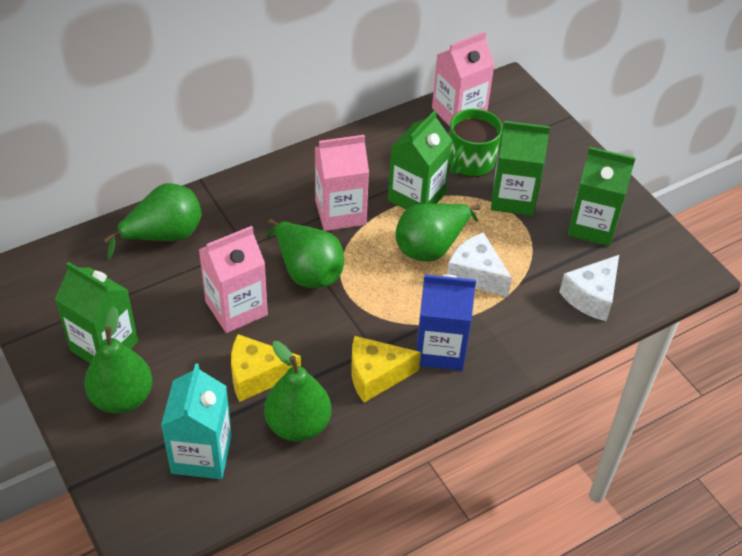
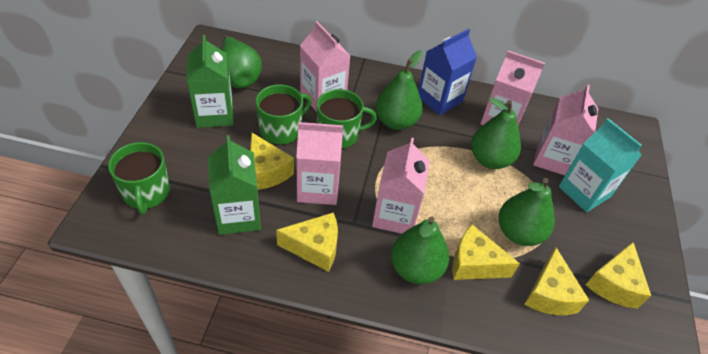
green carton: [55,262,138,363] [388,110,452,210] [491,121,550,216] [567,147,636,246] = 4 -> [187,35,234,128] [208,135,261,235] = 2
green mug: [449,109,503,177] = 1 -> [108,142,170,215] [256,85,312,145] [317,89,377,149] = 3
pink carton: [199,226,268,333] [315,135,369,231] [432,31,495,126] = 3 -> [296,122,343,205] [300,21,351,112] [372,138,430,234] [480,51,545,125] [533,85,598,175] = 5
white cheese: [447,232,512,297] [559,255,619,321] = 2 -> none = 0
yellow cheese: [231,334,301,402] [351,336,421,402] = 2 -> [250,133,294,190] [276,212,338,272] [452,224,520,280] [524,248,589,315] [586,242,651,309] = 5

